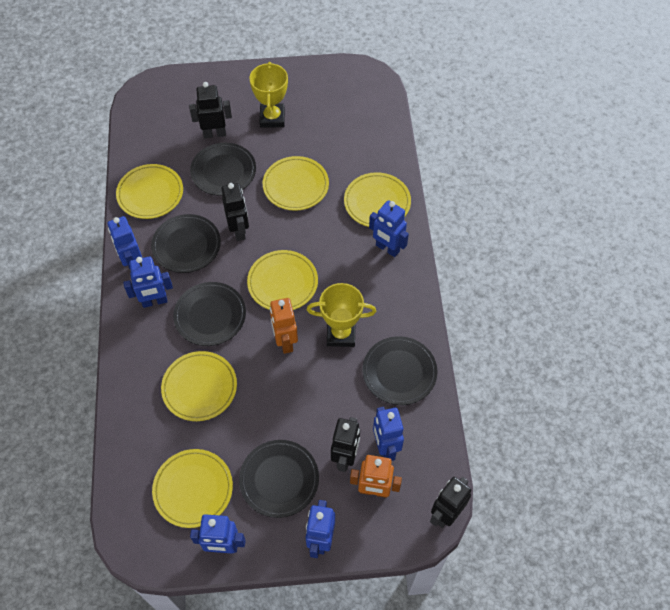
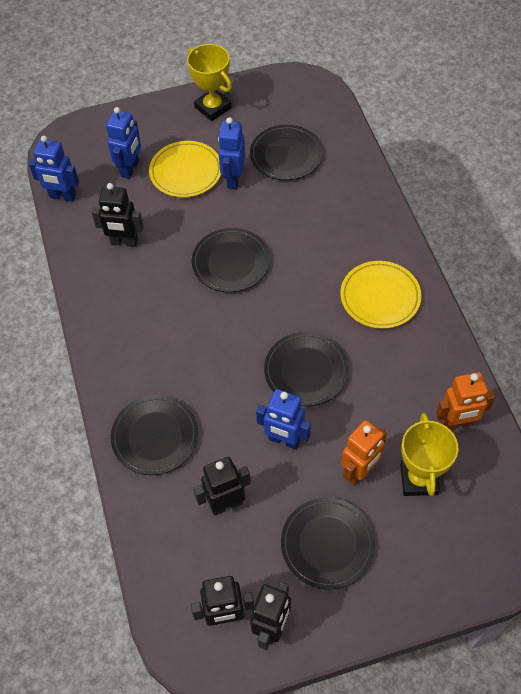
blue robot: [107,216,142,269] [123,257,173,308] [190,514,246,553] [306,500,335,558] [369,200,409,257] [373,407,404,461] = 6 -> [29,136,79,202] [106,107,141,179] [218,117,245,189] [256,389,311,450] = 4
yellow plate: [116,164,183,219] [152,449,233,528] [161,351,237,421] [247,250,318,310] [263,156,329,211] [344,172,411,227] = 6 -> [149,141,221,197] [340,261,422,329] = 2

